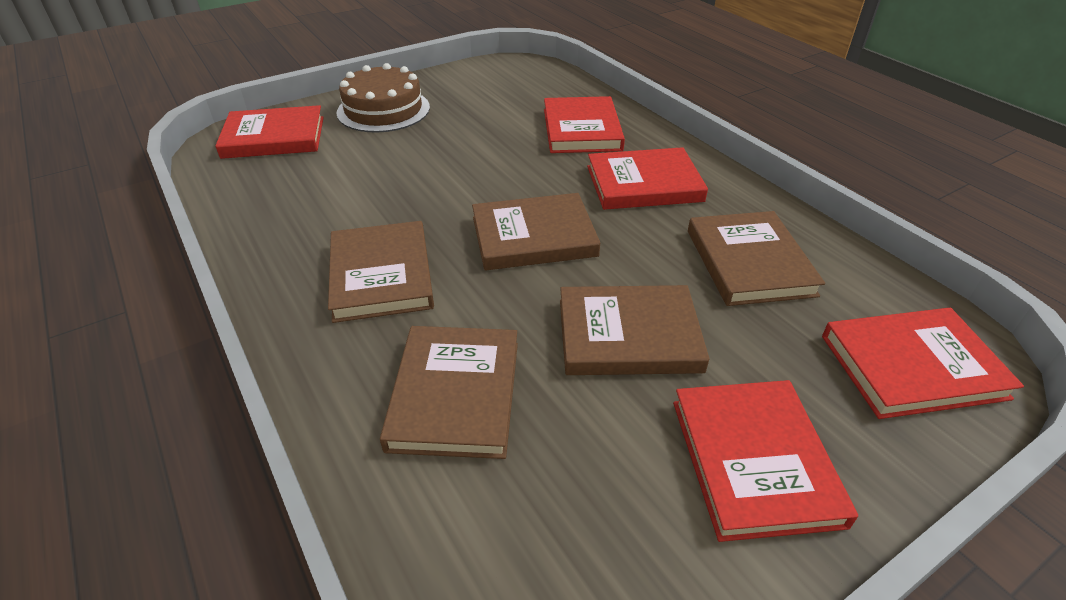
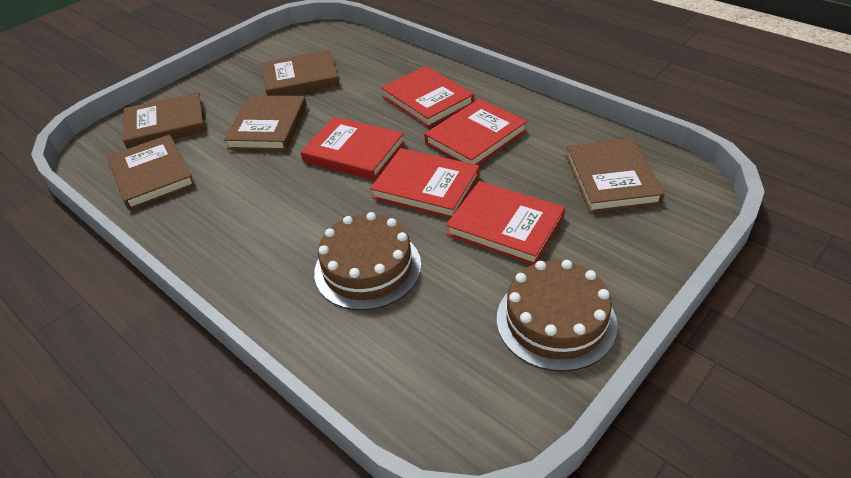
brown cake: [336,63,430,133] = 1 -> [314,212,421,310] [497,260,618,372] = 2

